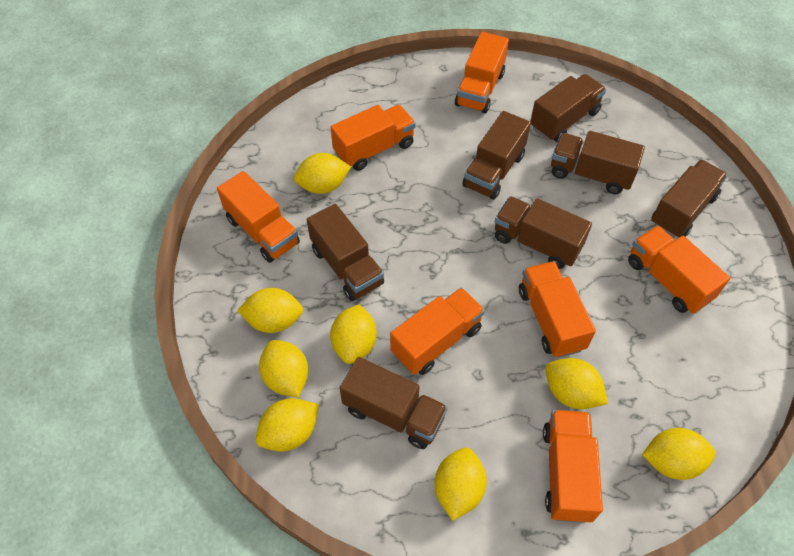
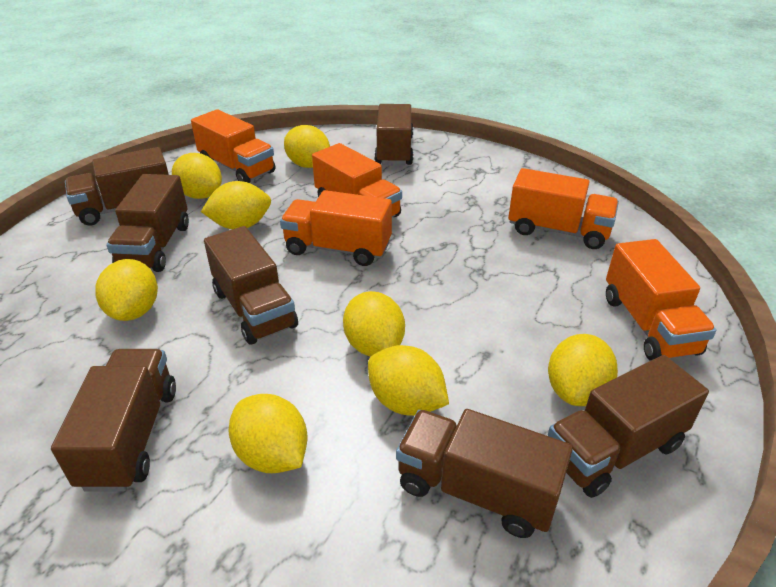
orange truck: [217,171,300,263] [330,105,416,171] [390,288,485,375] [455,32,509,114] [519,261,596,358] [543,410,603,523] [628,225,730,314] = 7 -> [191,109,275,183] [280,190,392,266] [312,143,402,217] [508,168,619,249] [606,239,716,361] = 5

